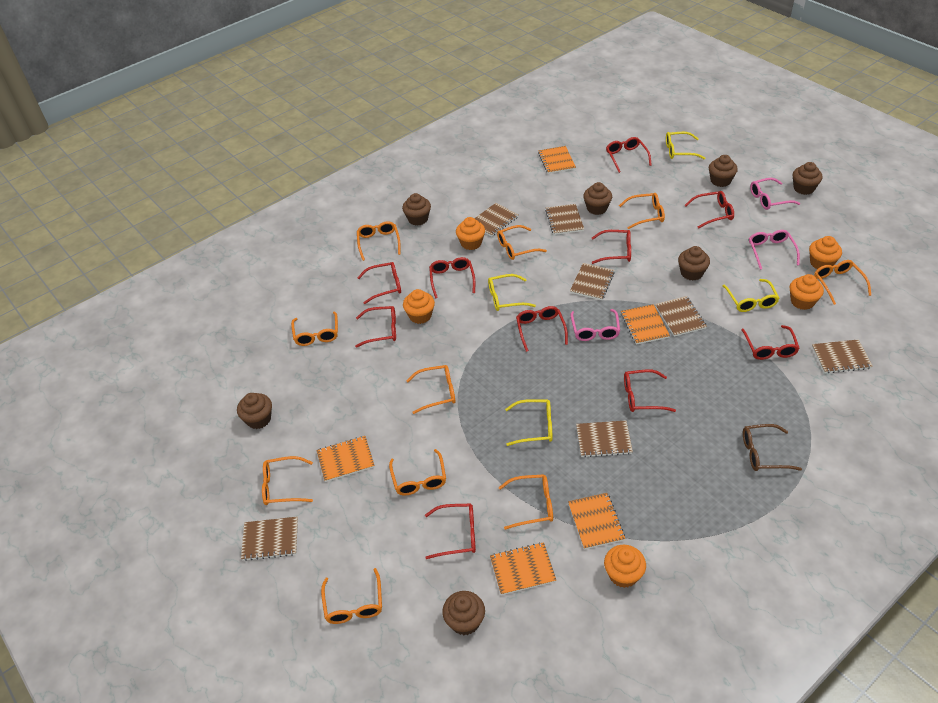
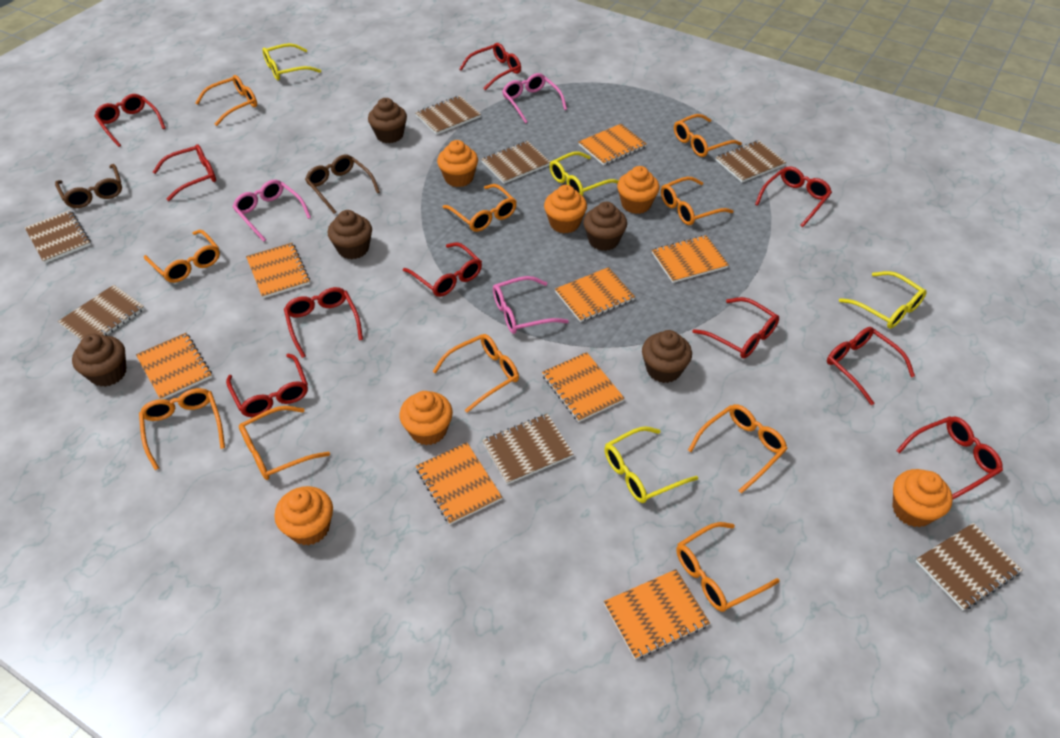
brown cupcake: [237,393,272,429] [402,193,431,226] [442,591,485,635] [583,182,612,215] [678,246,710,281] [709,155,738,187] [793,162,823,195] = 7 -> [72,334,126,387] [328,210,372,259] [368,98,407,143] [583,202,627,251] [642,330,692,383] = 5
brown glasses: [743,424,802,471] = 1 -> [55,164,122,208] [305,155,380,214] = 2
orange cupcake: [403,289,435,324] [456,217,485,250] [604,545,646,588] [790,274,824,310] [809,236,842,269] = 5 -> [274,486,333,545] [399,391,453,445] [437,140,478,187] [544,185,587,233] [617,166,659,214] [893,469,953,527] = 6
orange notebook: [316,436,375,482] [490,542,556,595] [538,146,576,174] [568,493,625,549] [621,304,670,345] = 5 -> [136,333,212,399] [246,243,310,298] [416,442,502,525] [542,352,625,422] [555,267,635,322] [579,124,647,165] [604,569,710,659] [652,235,729,283] = 8

